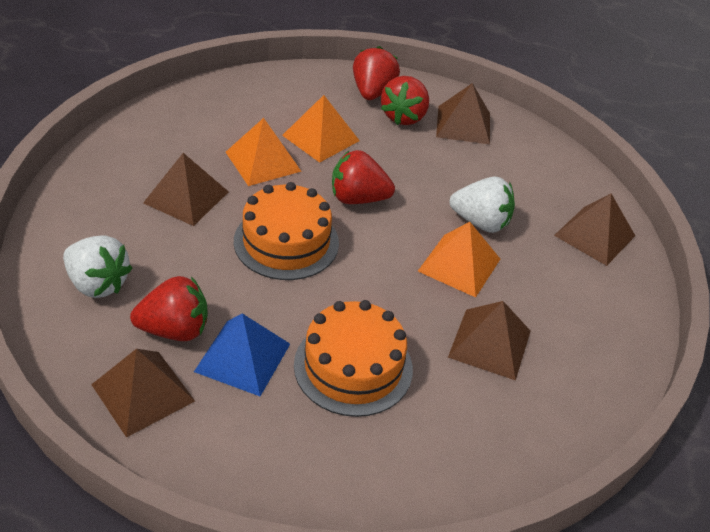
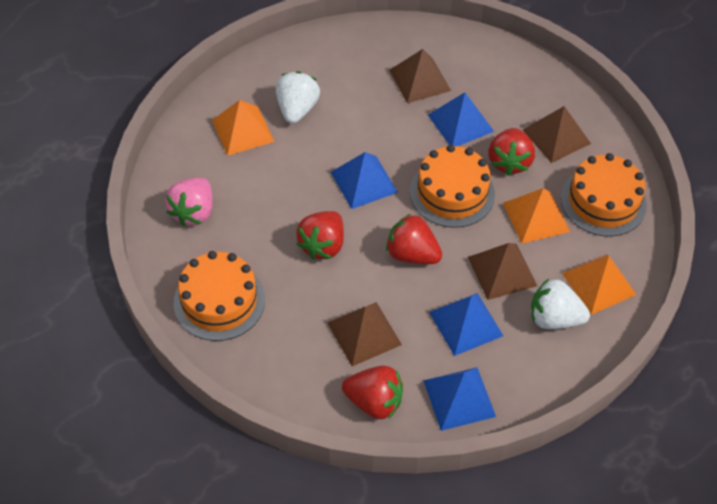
blue pyramid: [194,313,290,396] = 1 -> [331,152,398,209] [423,367,496,431] [428,92,494,146] [429,293,503,356] = 4
brown pyramid: [91,349,195,438] [143,153,229,226] [436,83,490,145] [448,301,531,381] [554,194,635,266] = 5 -> [328,302,402,366] [389,49,451,103] [468,243,537,300] [523,106,591,163] = 4
orange cake: [234,182,339,280] [294,300,413,417] = 2 -> [174,251,265,341] [410,145,495,228] [561,153,647,237] = 3
pink strawberry: none = 0 -> [165,178,213,226] = 1

